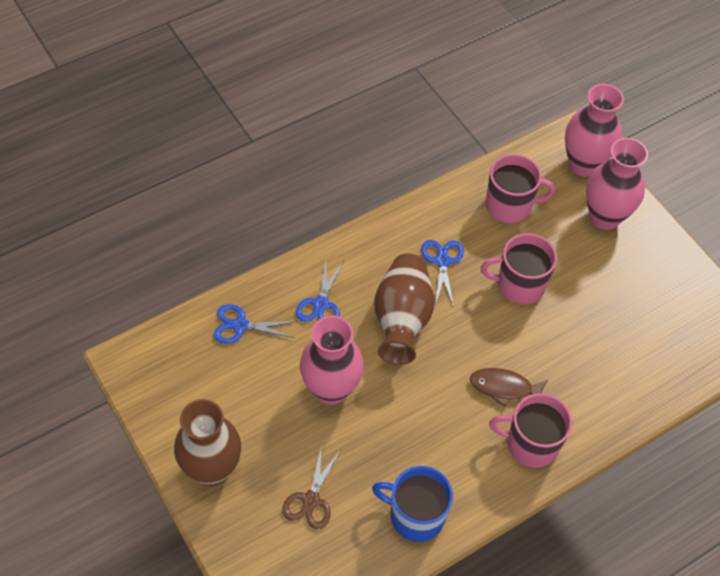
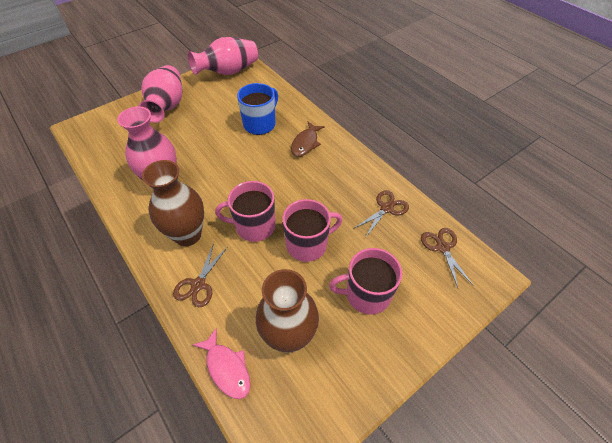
blue scissors: [213,304,297,344] [296,259,343,322] [421,240,464,307] = 3 -> none = 0
brown scissors: [282,444,340,529] = 1 -> [173,243,228,307] [355,190,409,237] [421,228,473,288] = 3
pink fish: none = 0 -> [193,328,250,399] = 1

